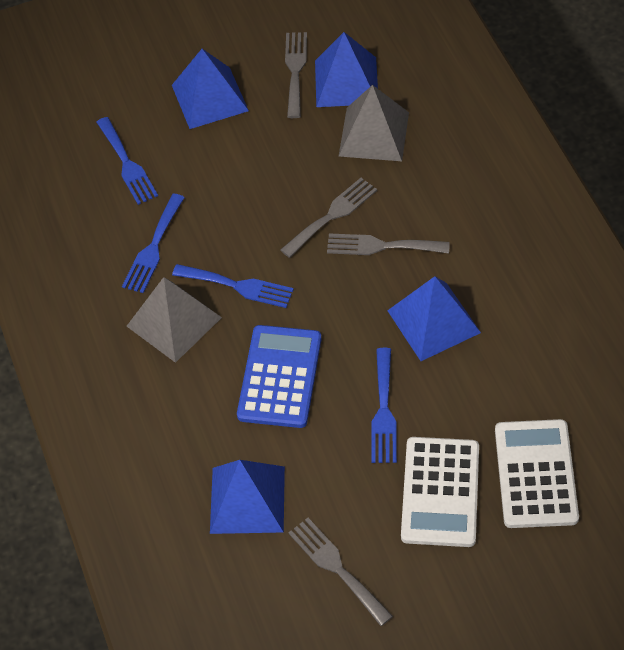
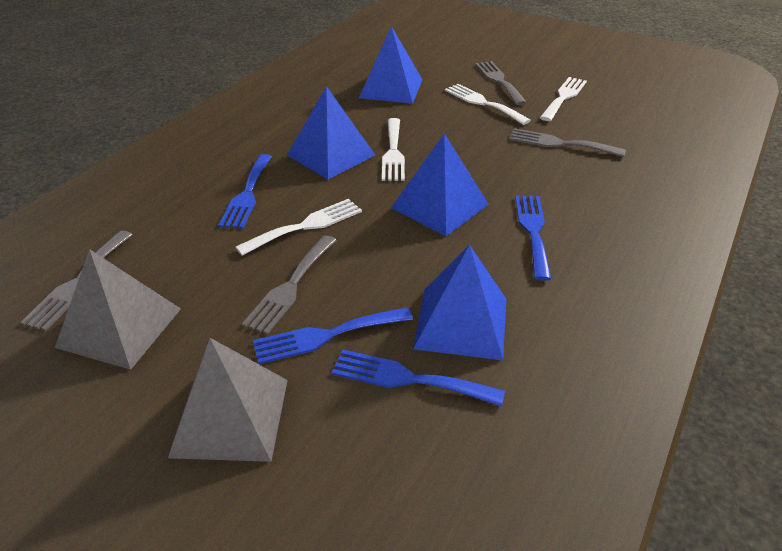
blue calculator: [237,325,322,428] = 1 -> none = 0
white calculator: [401,437,479,547] [495,419,579,528] = 2 -> none = 0
white fork: none = 0 -> [235,199,362,256] [382,118,405,181] [445,84,531,125] [540,77,587,121] = 4

